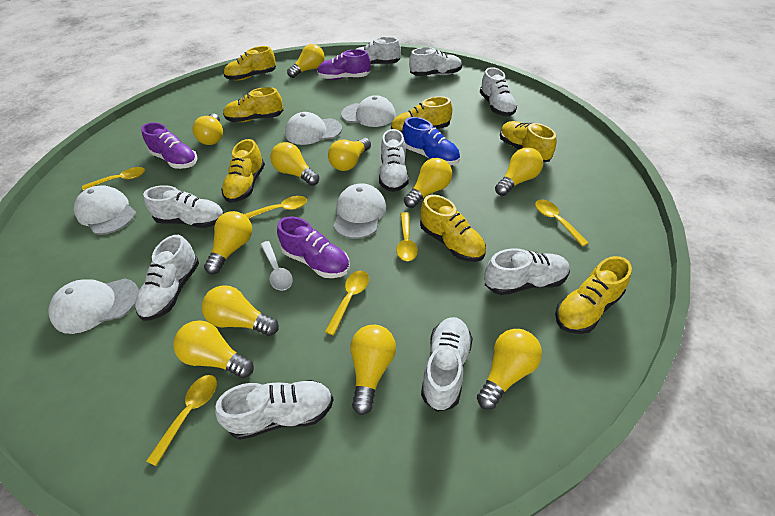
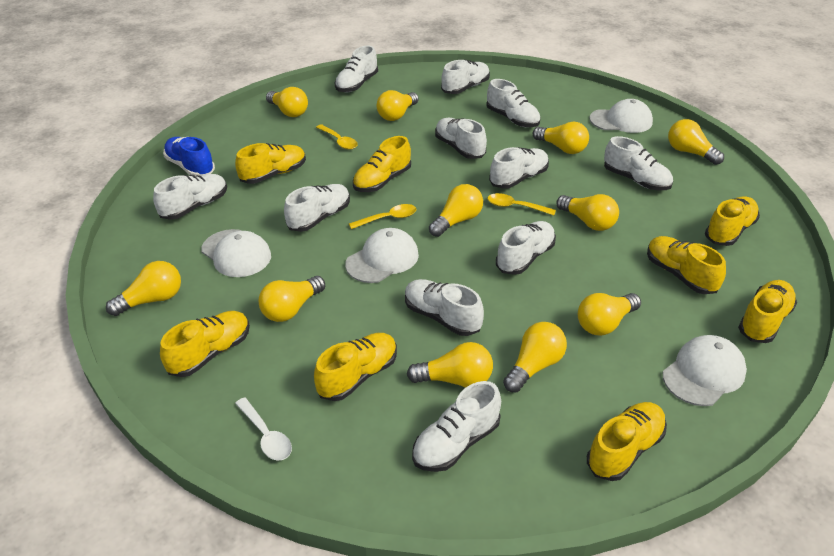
purple shoe: [141,122,198,169] [277,217,350,278] [317,49,370,80] = 3 -> none = 0
white cap: [48,278,139,334] [74,185,136,235] [285,112,342,145] [333,184,386,239] [341,95,396,127] = 5 -> [201,229,271,277] [345,228,419,283] [589,99,653,133] [663,335,747,406] = 4
white shoe: [135,235,199,321] [143,185,224,228] [215,380,334,440] [356,37,401,66] [379,129,409,192] [409,47,462,76] [421,317,473,412] [480,67,517,116] [484,248,570,295] = 9 -> [153,174,227,220] [284,184,350,232] [335,45,378,92] [405,279,484,336] [412,381,501,472] [435,118,487,159] [441,60,490,94] [486,79,541,127] [489,147,549,189] [496,221,556,275] [604,136,673,190] = 11
yellow shoe: [221,139,265,203] [223,87,283,122] [224,46,276,81] [391,96,452,134] [420,195,486,262] [500,121,556,162] [555,256,632,334] = 7 -> [160,311,250,377] [235,143,306,184] [314,333,397,401] [353,136,411,192] [587,402,667,481] [647,236,726,294] [705,197,760,246] [738,280,797,343] = 8
yellow spoon: [82,167,145,191] [146,375,217,466] [244,196,307,219] [325,271,369,336] [396,212,418,261] [535,199,589,247] = 6 -> [316,124,358,150] [349,204,417,229] [487,193,556,215] = 3

